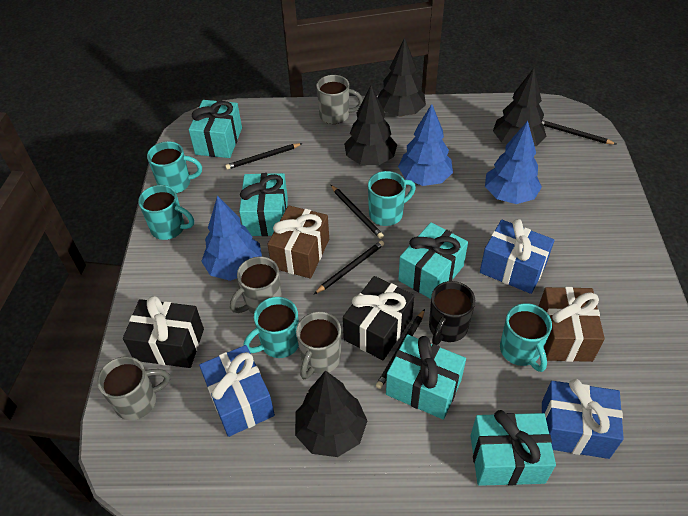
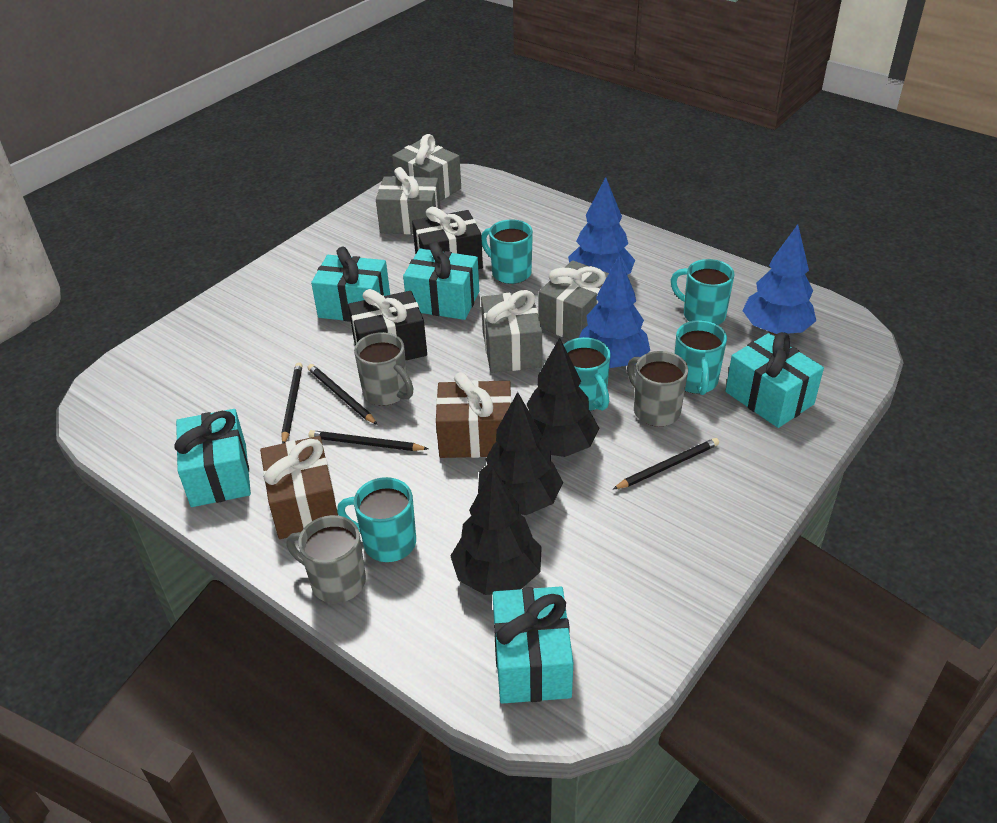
black mug: [429,281,475,345] = 1 -> none = 0
black pencil: [225,143,303,170] [314,240,384,294] [331,185,384,239] [376,309,425,389] [542,120,616,145] = 5 -> [281,362,303,444] [307,364,378,425] [308,430,428,451] [612,438,719,490] = 4
black tree: [295,370,367,457] [344,86,397,165] [378,37,426,116] [493,68,546,146] = 4 -> [450,467,542,595] [478,392,563,515] [526,338,599,457] = 3
blue gift: [199,345,275,437] [480,219,554,294] [542,379,624,459] = 3 -> none = 0
grey gift: none = 0 -> [376,167,441,234] [392,134,461,201] [481,290,542,373] [538,260,609,340] = 4
grey mug: [97,356,170,420] [230,257,282,314] [296,312,341,379] [316,75,363,124] = 4 -> [286,515,366,603] [354,332,414,406] [627,351,688,427] = 3

